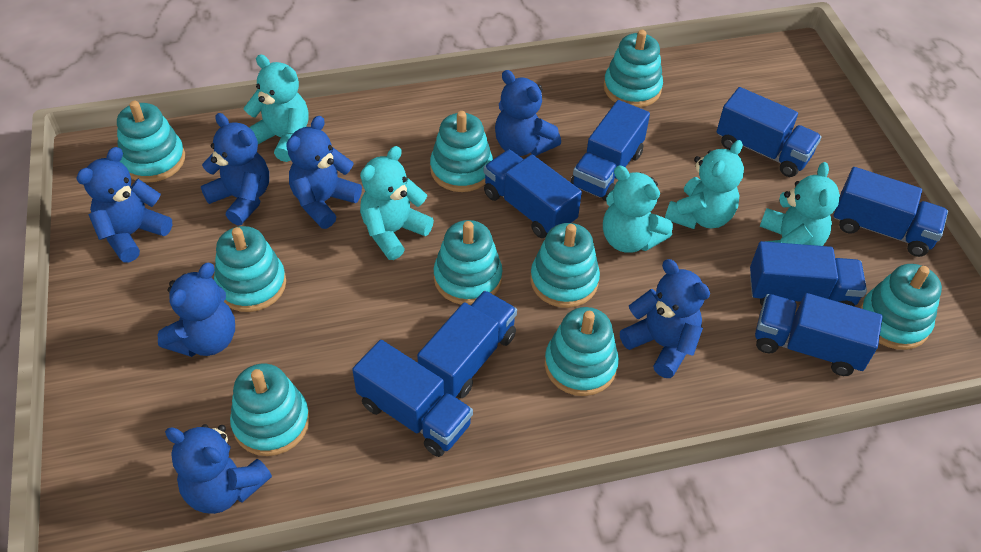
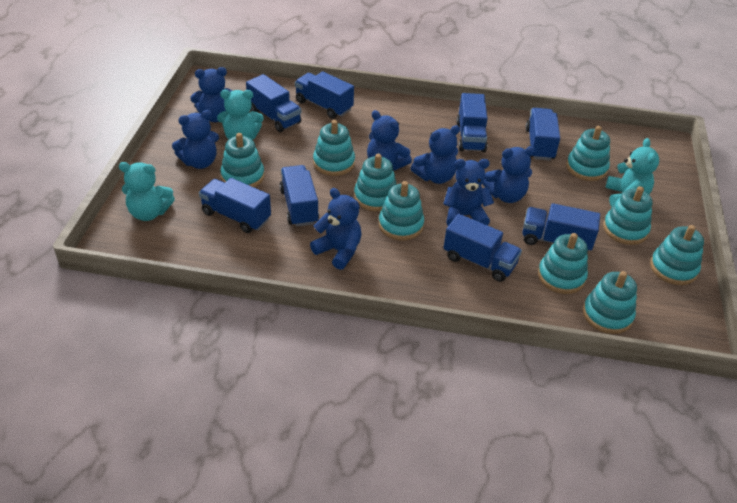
turquoise teddy bear: [244,55,309,162] [360,146,434,260] [603,166,673,253] [665,140,744,229] [760,162,840,246] = 5 -> [119,162,175,221] [217,90,264,140] [605,138,659,206] = 3

